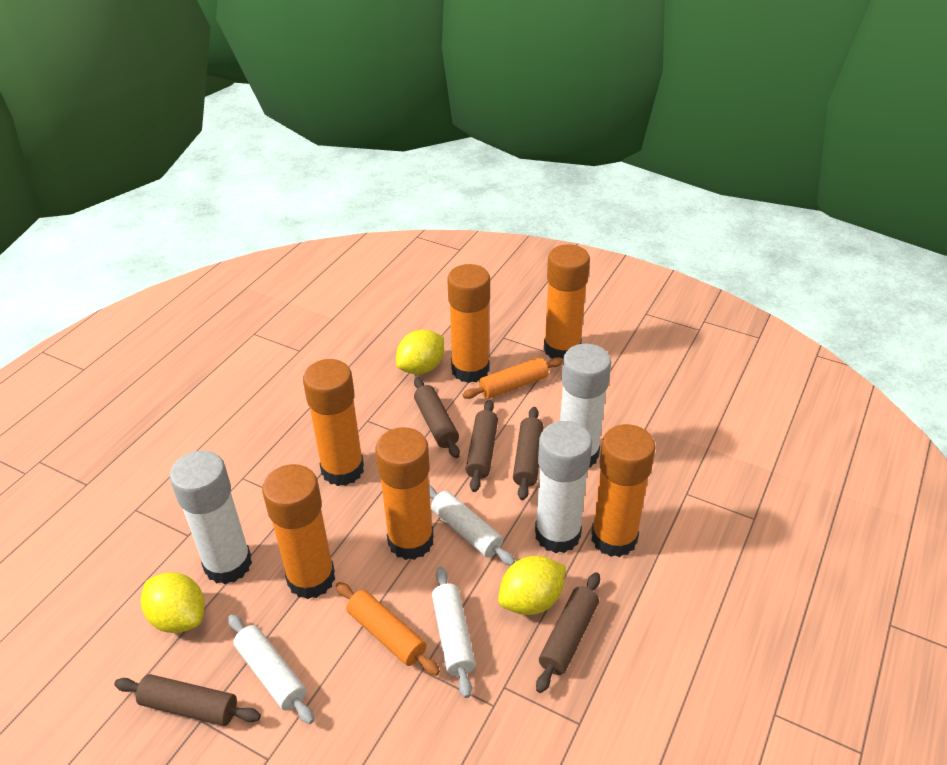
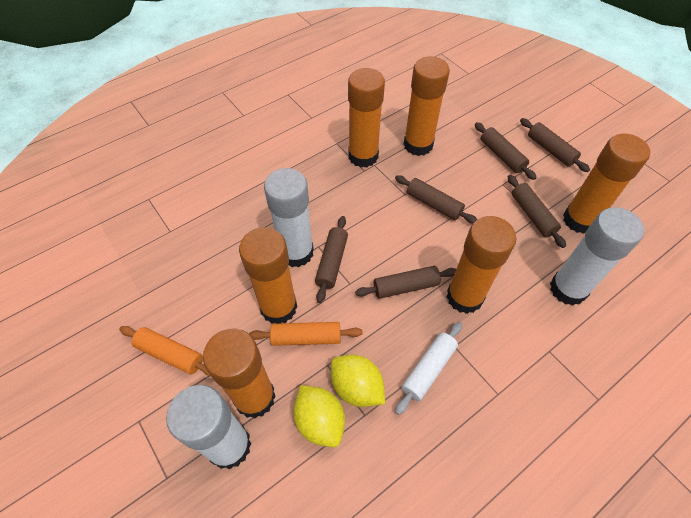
brown rolling pin: [114,674,261,726] [414,377,460,458] [466,400,498,492] [513,407,544,500] [536,572,600,693] = 5 -> [315,216,348,303] [355,266,456,299] [395,175,477,224] [475,122,537,180] [508,175,566,248] [520,118,590,172] = 6
white rolling pin: [228,614,314,724] [429,485,515,566] [432,567,475,698] = 3 -> [395,322,462,415] = 1
yellow lemon: [141,572,205,633] [396,330,444,374] [498,556,566,615] = 3 -> [293,385,345,447] [331,355,385,407] = 2

